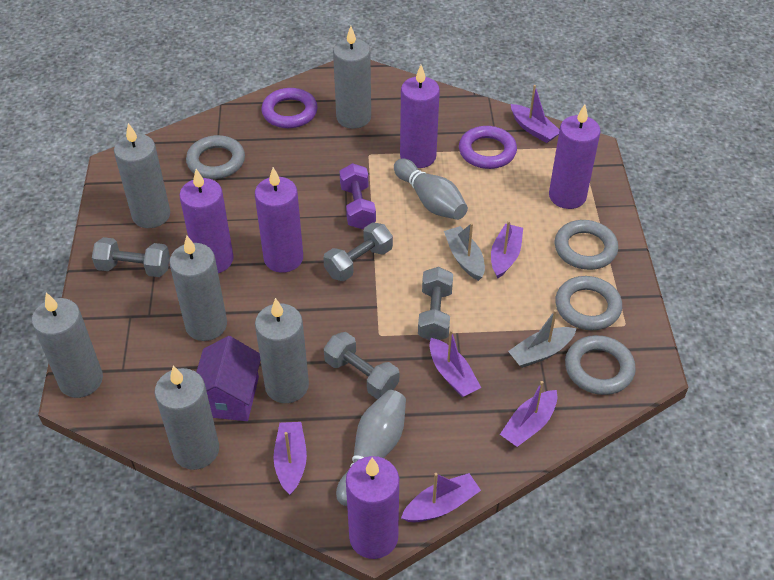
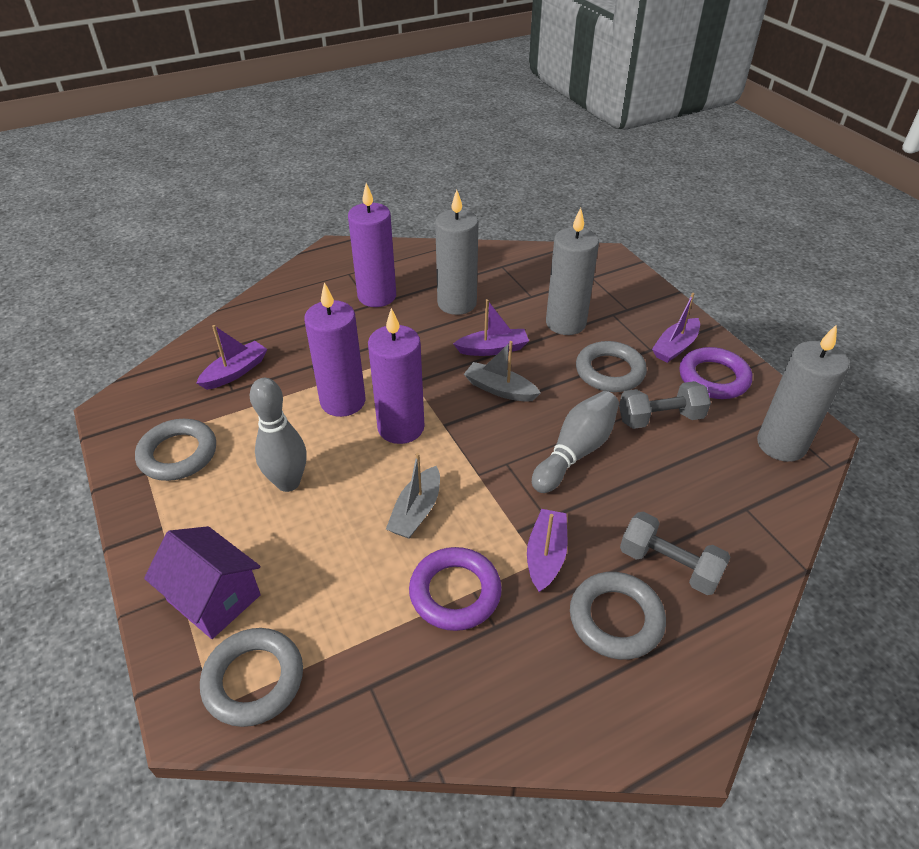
grey candle: [32,292,103,398] [114,123,170,228] [155,365,219,470] [169,235,227,341] [255,298,309,403] [333,26,371,129] = 6 -> [435,190,478,315] [546,208,599,335] [757,324,849,462] = 3
grey dumbbell: [92,237,170,277] [323,222,393,281] [324,332,399,399] [418,267,453,340] = 4 -> [619,381,711,429] [620,512,731,595] = 2
purple boat: [273,422,307,495] [401,473,481,522] [429,330,481,397] [491,221,523,279] [500,381,557,447] [511,85,559,143] = 6 -> [196,325,267,390] [453,299,529,356] [527,509,567,593] [652,293,700,363] = 4
purple candle: [179,169,234,273] [255,167,303,273] [346,456,399,559] [400,65,440,168] [549,105,601,209] = 5 -> [304,282,366,417] [348,183,396,307] [368,308,425,444] = 3
purple dumbbell: [340,163,376,229] = 1 -> none = 0

